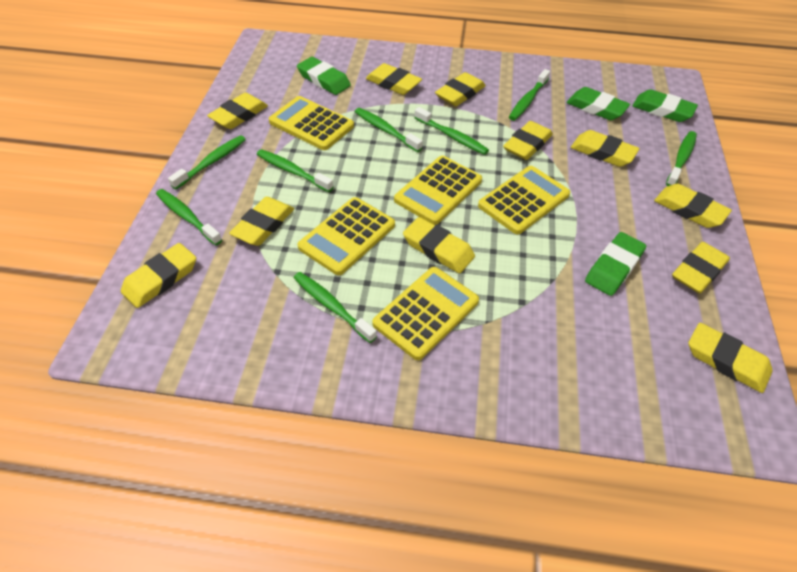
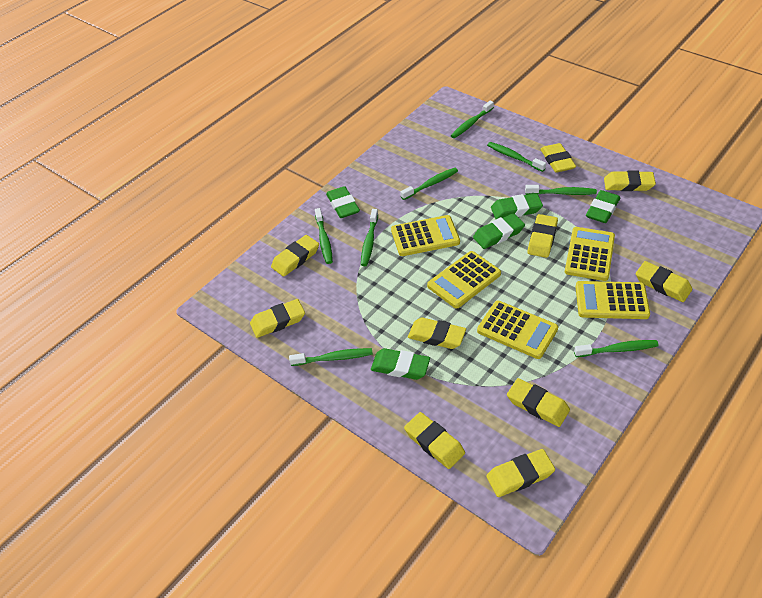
green eraser: [297,57,351,95] [567,87,630,120] [585,232,646,296] [632,89,698,122] = 4 -> [326,186,360,218] [371,348,430,380] [473,213,525,249] [491,193,543,219] [586,190,620,223] = 5
yellow eraser: [121,243,196,308] [207,93,268,129] [229,197,294,246] [366,63,422,95] [403,217,475,273] [435,72,485,106] [503,121,553,160] [571,130,639,167] [654,184,732,228] [672,242,730,293] [688,323,772,393] = 11 -> [250,299,305,338] [271,235,319,277] [404,412,465,469] [408,317,466,349] [486,449,555,497] [507,378,570,427] [527,214,558,258] [540,143,576,173] [604,170,656,191] [636,261,692,302] = 10

